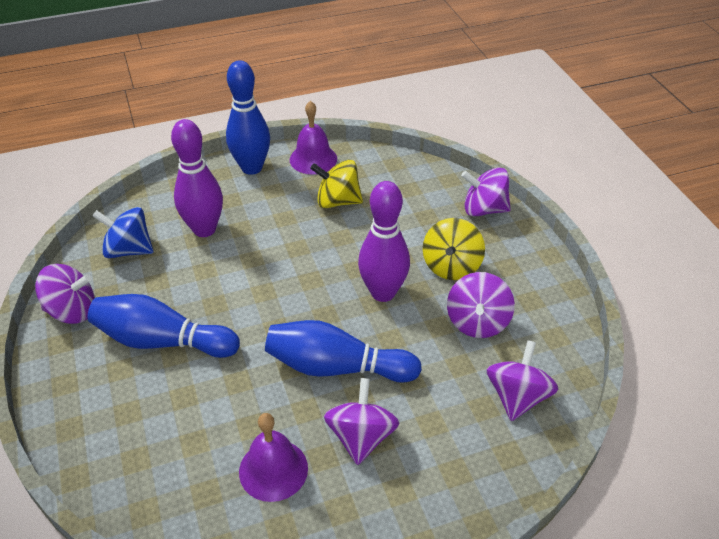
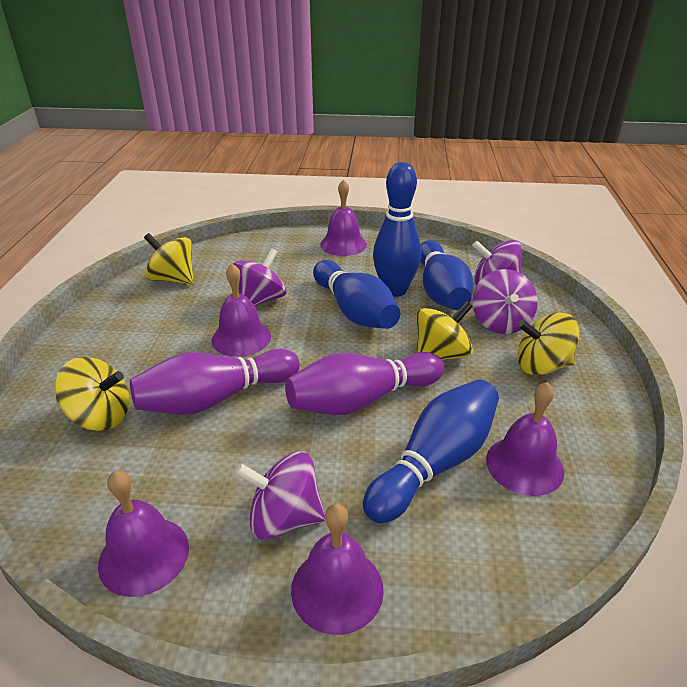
blue bowling pin: [88,294,240,358] [226,60,270,175] [265,320,422,383] = 3 -> [313,260,400,329] [363,379,499,524] [373,162,421,297] [420,240,473,310] = 4
blue spinning top: [92,207,154,258] = 1 -> none = 0
purple bell: [239,413,308,502] [290,101,337,174] = 2 -> [98,470,189,597] [211,263,271,357] [291,504,384,635] [320,180,367,256] [486,382,564,496] = 5
purple spinning top: [35,264,95,324] [324,378,399,465] [447,272,515,338] [461,167,511,217] [486,340,558,421] = 5 -> [232,248,286,306] [235,451,325,540] [472,240,522,286] [472,269,538,334] = 4
yellow spinning top: [310,160,363,208] [423,218,485,280] = 2 -> [55,357,129,431] [144,233,194,284] [416,301,473,360] [517,312,579,375] = 4

